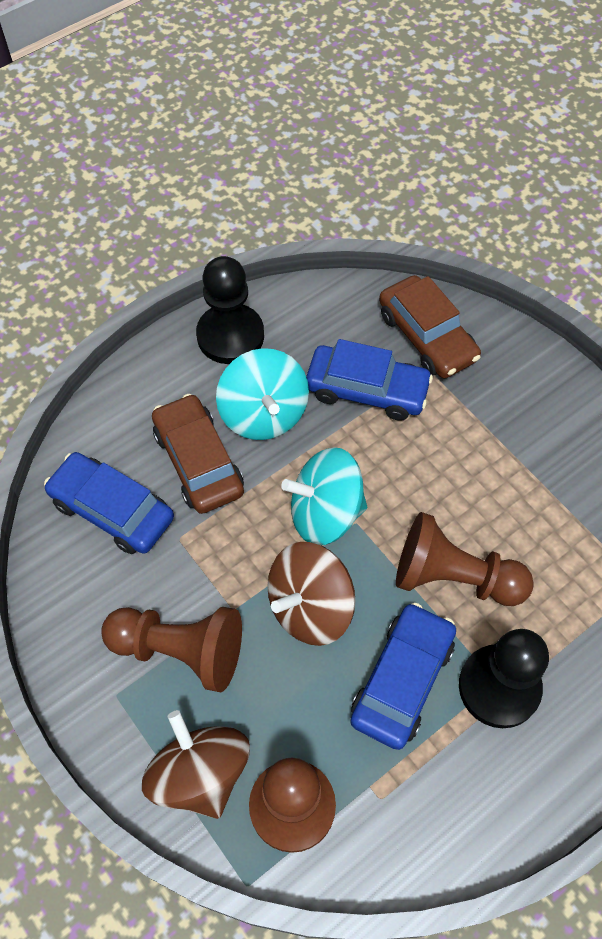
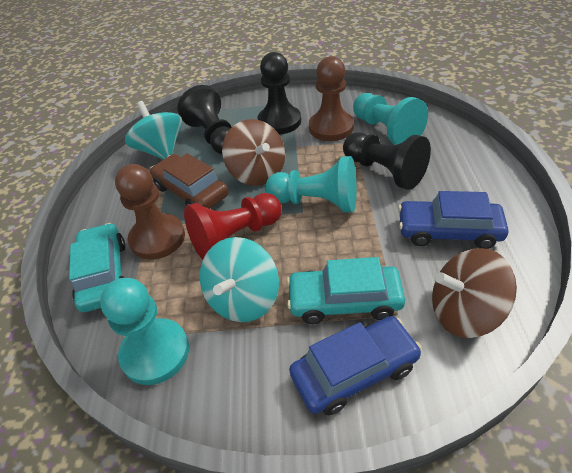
black pawn: [196,256,264,364] [459,629,549,728] = 2 -> [177,85,232,154] [258,52,301,135] [343,132,431,190] = 3
blue car: [44,452,174,554] [306,339,433,421] [350,603,456,750] = 3 -> [289,316,422,415] [398,191,508,249] = 2
brown car: [152,394,244,514] [379,275,481,378] = 2 -> [150,153,229,209] = 1
brown pawn: [101,607,242,692] [249,758,336,853] [396,512,534,606] = 3 -> [115,164,185,260] [309,56,354,141] = 2
red pawn: none = 0 -> [184,193,282,260] = 1
turquoise car: none = 0 -> [69,223,125,312] [287,257,405,324] = 2
turquoise pawn: none = 0 -> [100,278,189,385] [265,156,357,213] [353,93,428,145] = 3

